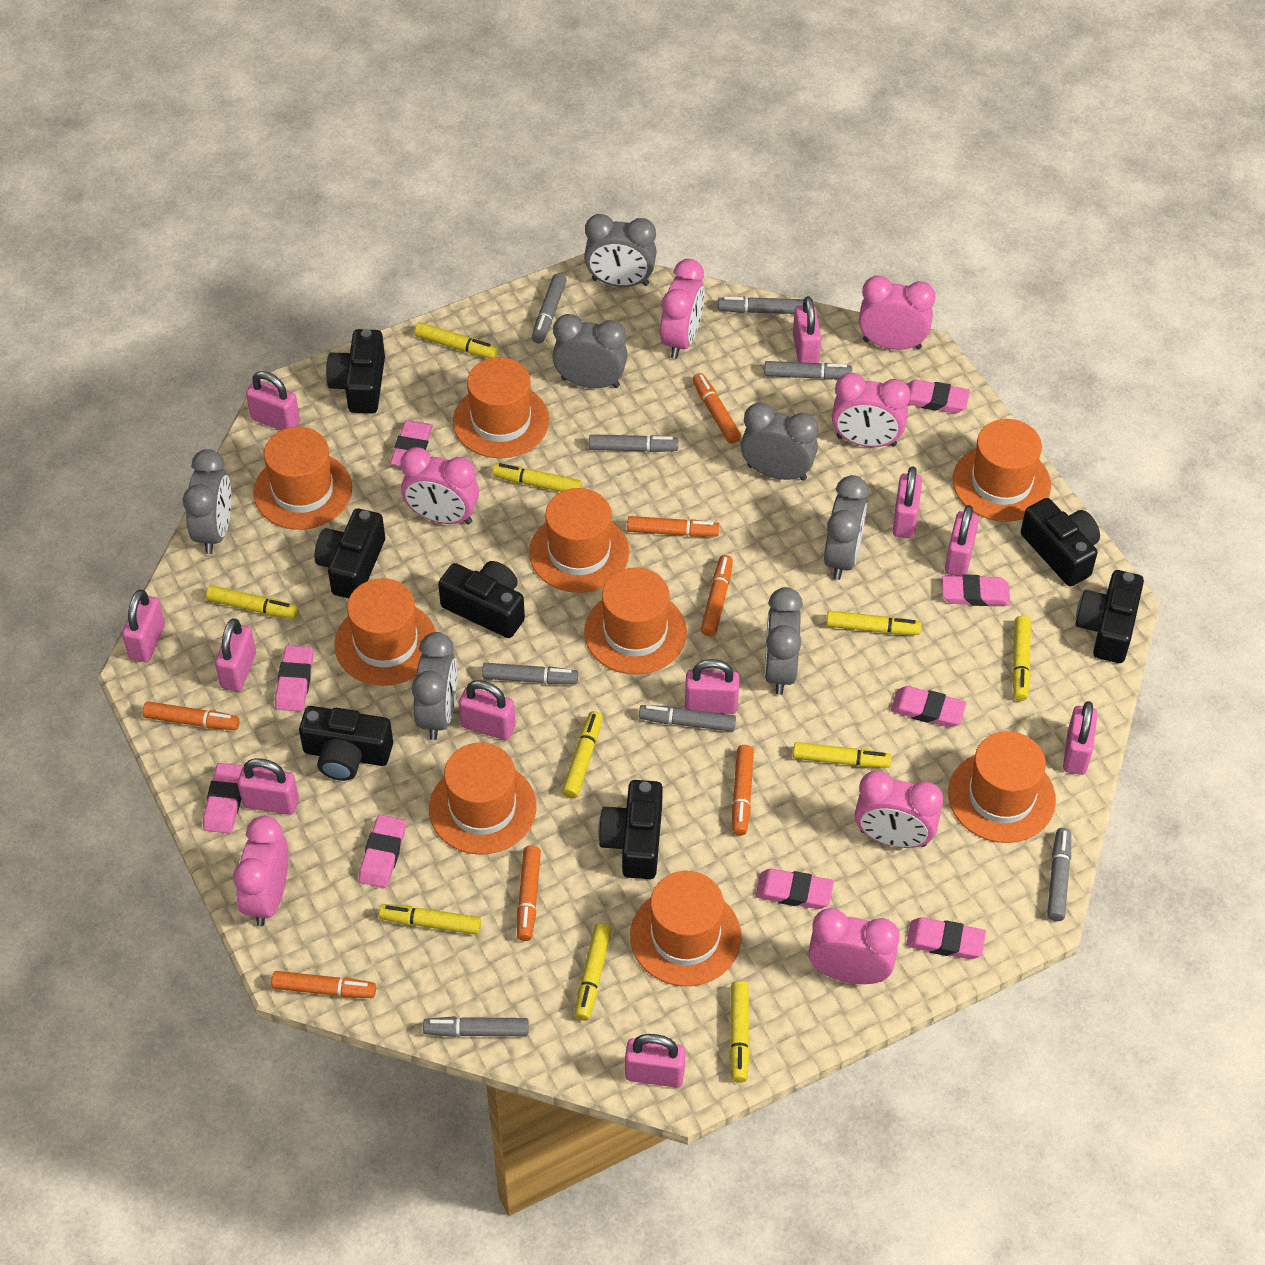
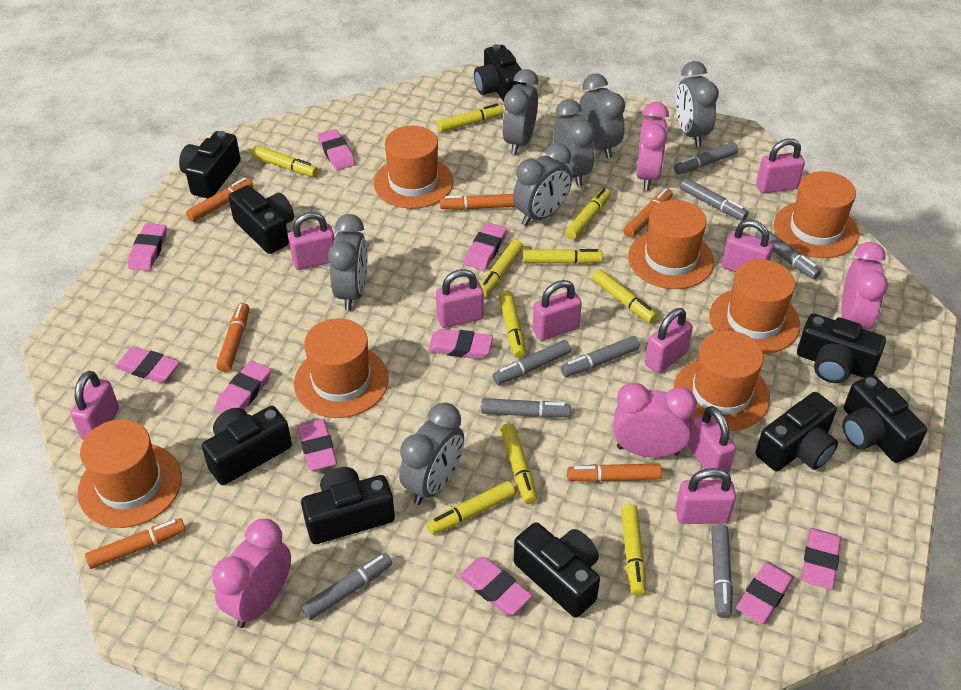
black camera: [299,706,393,781] [315,509,385,598] [326,329,385,413] [438,561,525,638] [598,780,663,879] [1021,498,1100,586] [1075,570,1144,663] = 7 -> [179,131,241,198] [202,406,292,485] [228,185,294,254] [301,467,395,544] [474,44,526,102] [514,522,600,617] [756,392,838,471] [797,314,886,383] [842,375,927,463] = 9
orange hat: [253,427,352,530] [334,578,436,686] [429,743,537,855] [453,357,549,458] [529,488,630,593] [584,567,687,675] [630,871,741,986] [948,731,1056,843] [953,419,1051,522] = 9 -> [78,419,182,528] [294,318,389,418] [374,126,453,209] [628,200,714,289] [674,330,770,431] [709,260,800,354] [774,171,859,258] = 7
orange marker: [143,701,240,730] [271,971,376,998] [517,846,541,941] [627,516,719,537] [692,373,741,444] [701,555,733,636] [732,745,754,836] = 7 -> [85,518,186,569] [186,178,254,222] [216,303,249,372] [440,194,515,210] [567,463,662,482] [624,188,673,238] = 6
pink clock: [233,816,289,926] [400,447,479,525] [660,259,704,359] [808,908,900,984] [832,373,910,447] [855,771,943,848] [859,275,935,350] = 7 -> [212,519,291,628] [613,383,697,457] [636,102,669,190] [842,242,888,330] = 4
pink eraser: [203,763,244,833] [275,645,313,711] [359,815,406,888] [390,420,433,466] [756,869,834,909] [891,686,966,727] [906,917,986,959] [907,380,970,413] [942,575,1010,606] = 9 -> [115,346,179,383] [128,223,167,271] [215,361,271,413] [298,419,337,471] [317,129,355,170] [428,329,493,359] [459,557,532,615] [464,222,507,271] [736,562,794,624] [802,528,841,589] = 10
pink padlock: [122,589,165,662] [215,618,256,691] [238,758,299,815] [246,371,300,430] [459,680,516,741] [625,1034,686,1088] [685,659,739,714] [793,296,821,363] [893,467,922,538] [945,505,979,576] [1063,701,1097,775] = 11 -> [70,371,119,440] [288,212,335,270] [436,269,484,328] [533,280,582,341] [645,308,693,373] [675,468,736,524] [688,406,736,479] [722,220,773,272] [756,139,805,193] = 9

